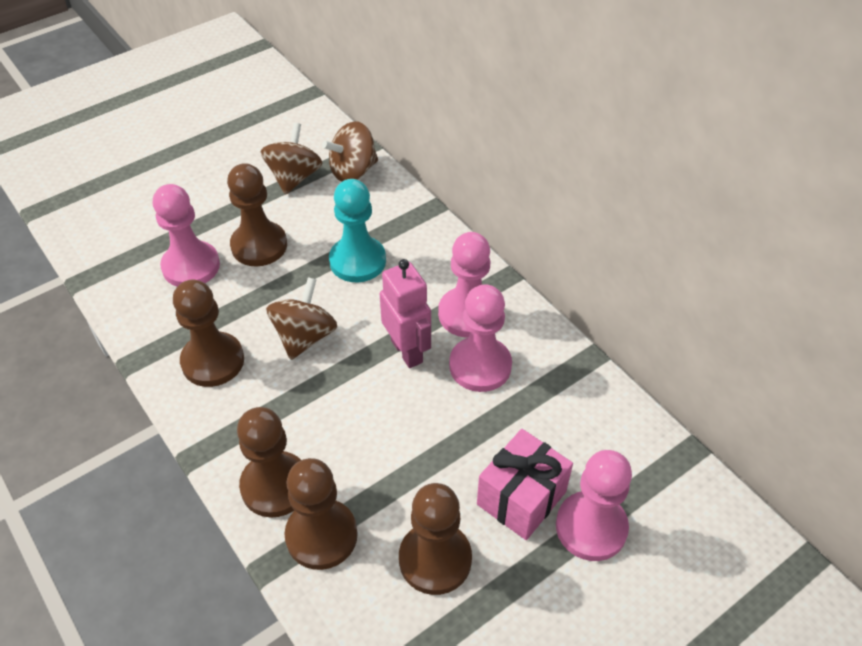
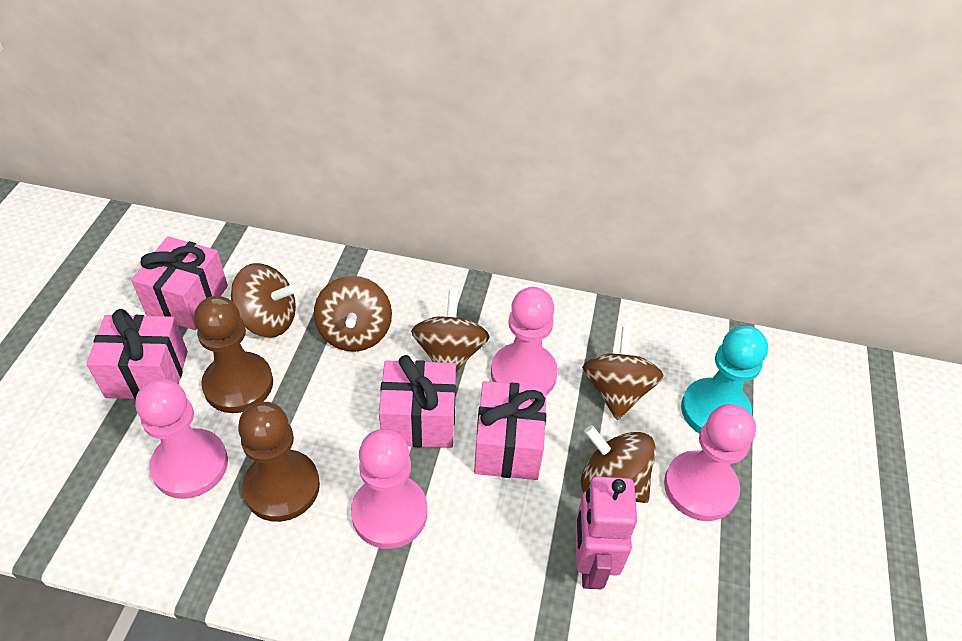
brown pawn: [173,280,244,387] [227,163,287,266] [237,407,301,518] [284,458,358,570] [399,483,472,595] = 5 -> [194,296,273,413] [238,402,320,522] = 2
brown spinning top: [261,123,322,195] [266,277,337,360] [322,121,378,182] = 3 -> [231,263,296,338] [314,276,392,352] [411,290,490,372] [581,425,656,503] [582,327,664,420] = 5
pink gift: [477,429,573,540] = 1 -> [86,309,188,399] [131,236,228,330] [379,355,456,448] [474,381,547,480] = 4

